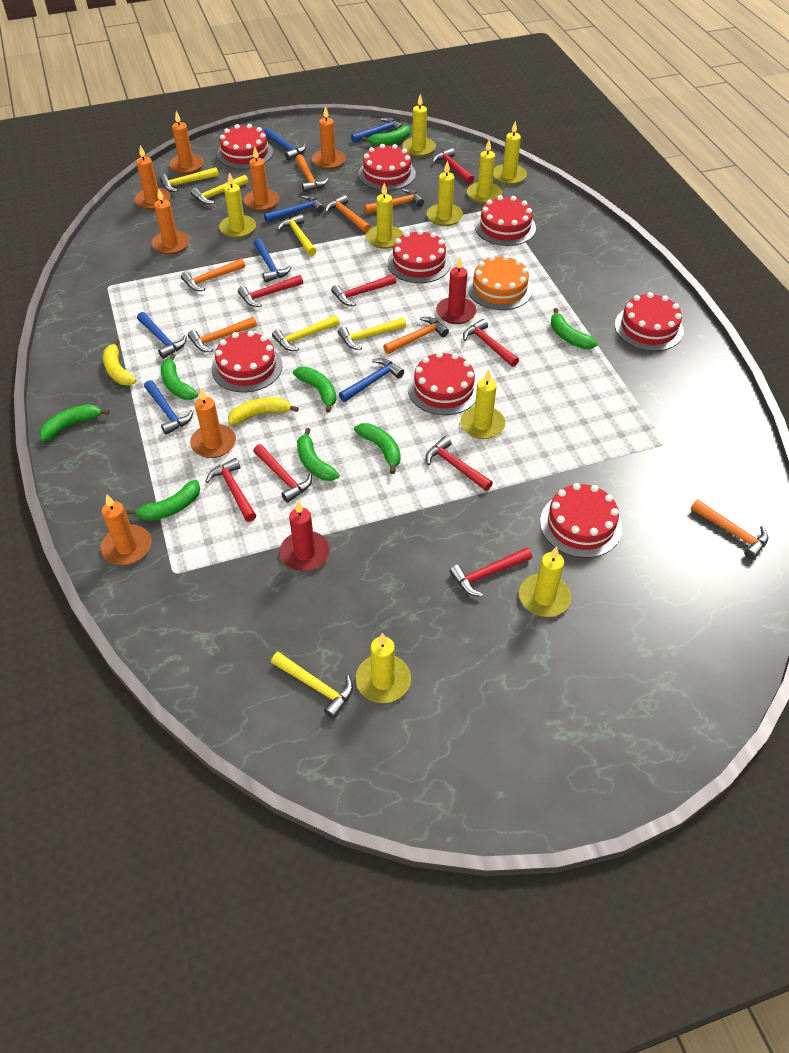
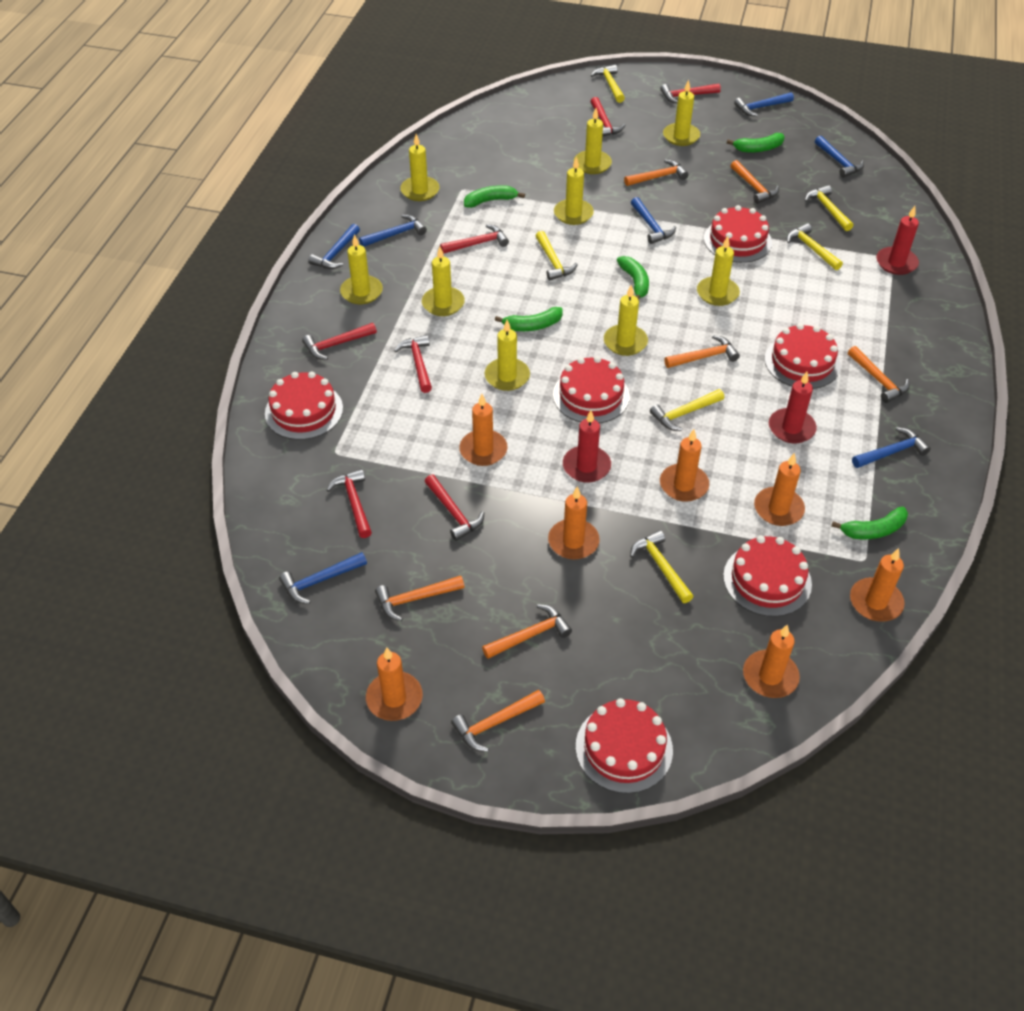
green banana: [39,404,110,441] [127,480,200,521] [161,354,198,400] [293,367,336,413] [297,428,340,481] [354,423,401,474] [362,126,411,146] [551,308,598,349] = 8 -> [464,185,525,208] [495,307,563,331] [617,256,649,299] [727,133,785,153] [831,507,908,539] = 5
orange cake: [467,255,533,310] = 1 -> none = 0
red cake: [211,331,283,392] [217,124,273,169] [358,144,416,190] [387,230,451,283] [408,352,478,415] [475,195,536,246] [540,483,622,558] [615,292,684,351] = 8 -> [265,372,343,440] [553,356,630,423] [576,698,673,794] [704,205,772,263] [723,536,812,617] [765,323,840,389] = 6
red candle: [279,501,330,571] [436,257,476,324] = 2 -> [563,410,611,482] [769,372,817,443] [876,206,919,275] = 3
red hammer: [205,458,256,522] [238,275,303,307] [253,444,312,503] [331,274,396,306] [425,436,493,491] [432,148,474,184] [449,547,532,597] [463,319,519,367] = 8 -> [302,323,377,360] [327,469,372,538] [394,335,432,393] [424,474,484,541] [440,224,509,254] [590,97,625,137] [660,84,721,103] = 7
yellow banana: [103,339,136,385] [228,397,299,425] = 2 -> none = 0

